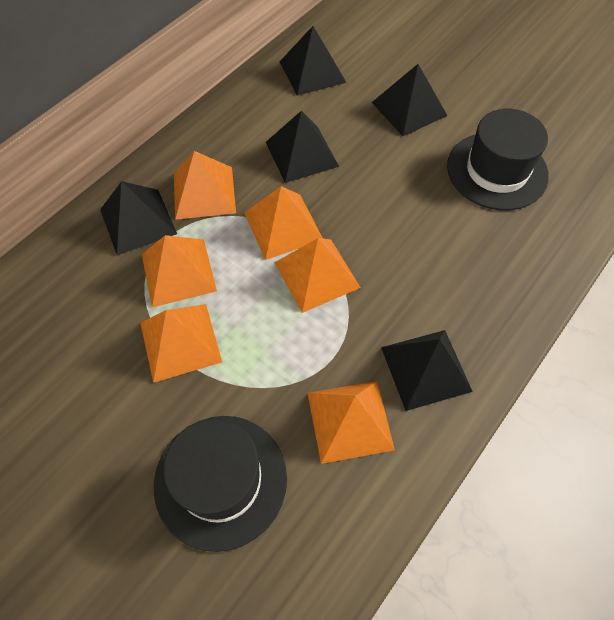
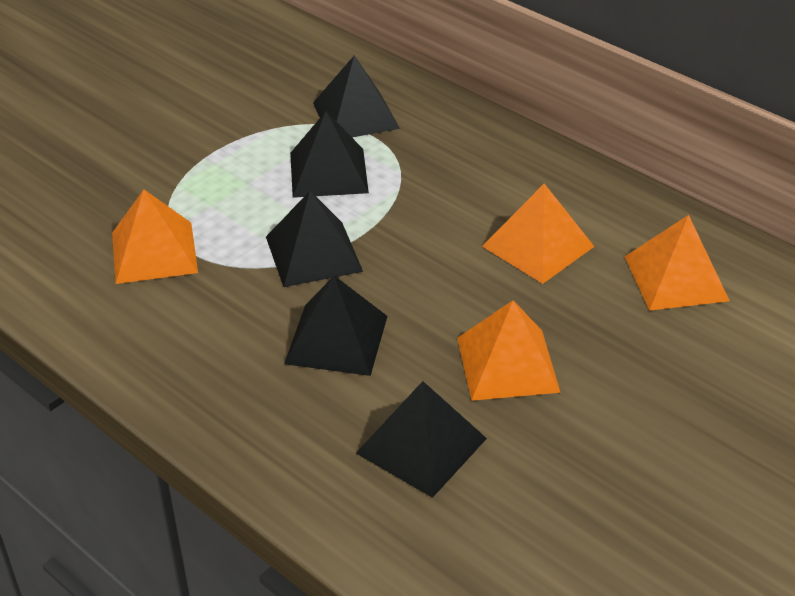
black hat: [154,416,287,552] [447,109,549,210] = 2 -> none = 0
orange pyramid: [140,304,222,383] [142,235,217,307] [174,151,236,220] [244,186,323,260] [274,238,361,313] [308,381,395,464] = 6 -> [112,190,198,284] [457,300,561,401] [482,184,595,284] [625,215,730,311] = 4

